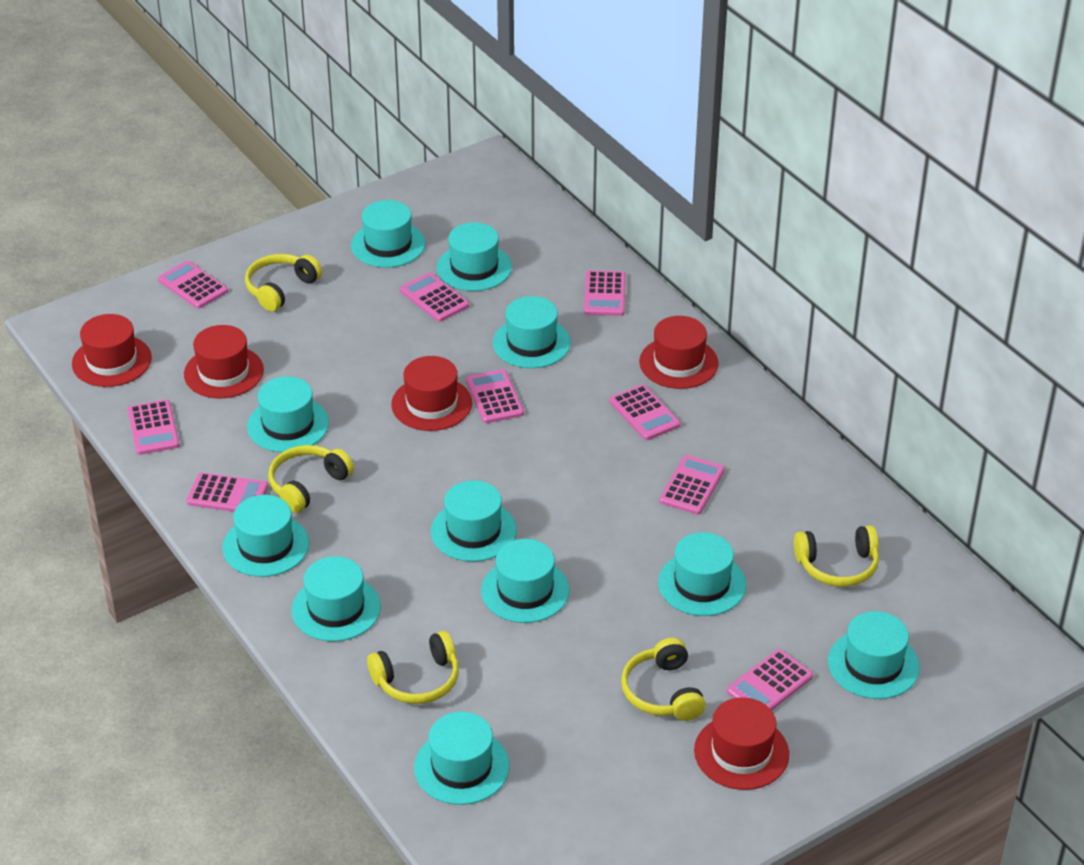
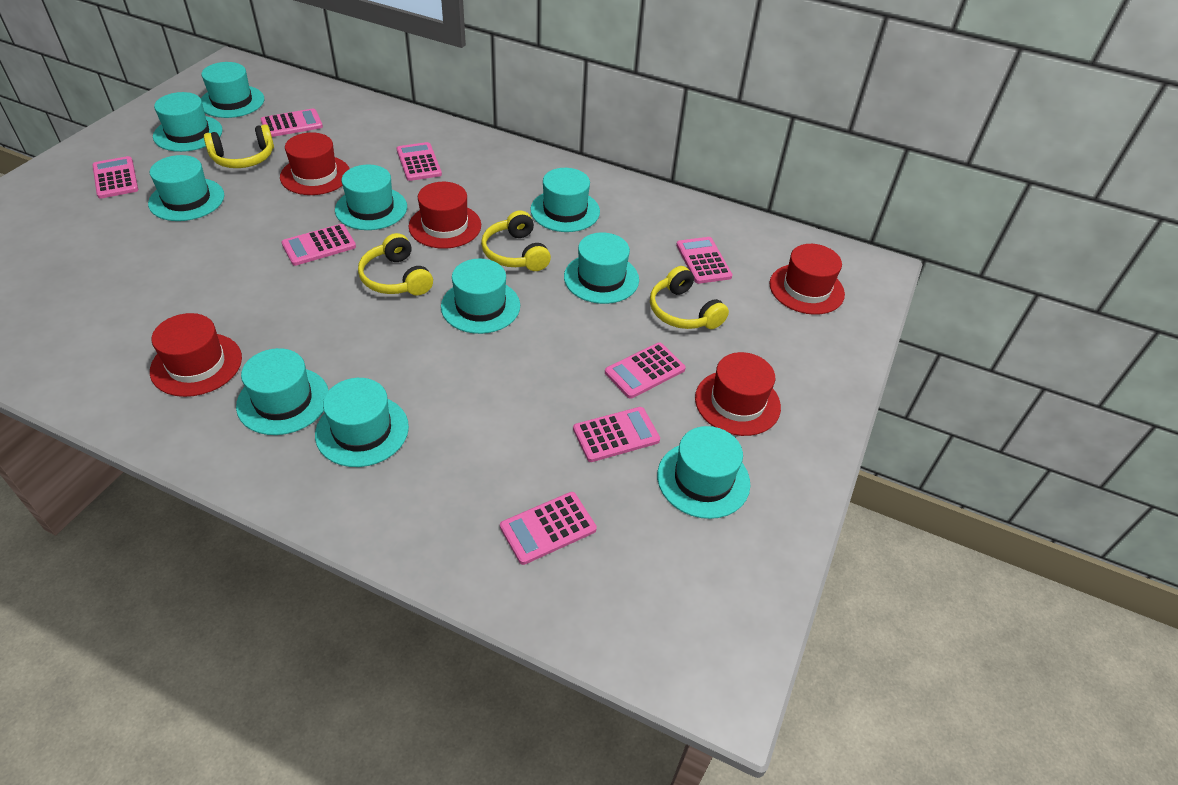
pink calculator: [127,399,180,455] [158,261,228,309] [187,472,268,512] [400,272,469,322] [466,369,524,423] [584,270,626,316] [609,384,680,440] [659,455,725,515] [727,649,813,711] = 9 -> [92,156,138,199] [261,108,323,137] [282,224,356,266] [397,142,442,181] [500,492,597,565] [573,407,660,462] [605,342,686,399] [676,237,732,284] = 8
turquoise hat: [222,495,309,577] [247,376,329,452] [291,556,381,641] [351,200,425,268] [414,712,510,805] [431,480,517,562] [437,222,512,291] [481,539,569,623] [493,296,571,368] [658,532,746,616] [828,611,920,699] = 11 -> [148,155,224,221] [153,92,223,152] [201,62,264,118] [236,348,329,435] [315,378,409,467] [335,165,407,230] [441,259,520,334] [530,168,600,232] [564,232,639,304] [657,426,750,519] = 10
yellow headphones: [245,254,322,312] [268,445,354,513] [367,631,459,704] [621,638,706,721] [794,525,879,587] = 5 -> [204,124,274,168] [358,233,433,295] [481,210,551,271] [650,266,729,329] = 4

